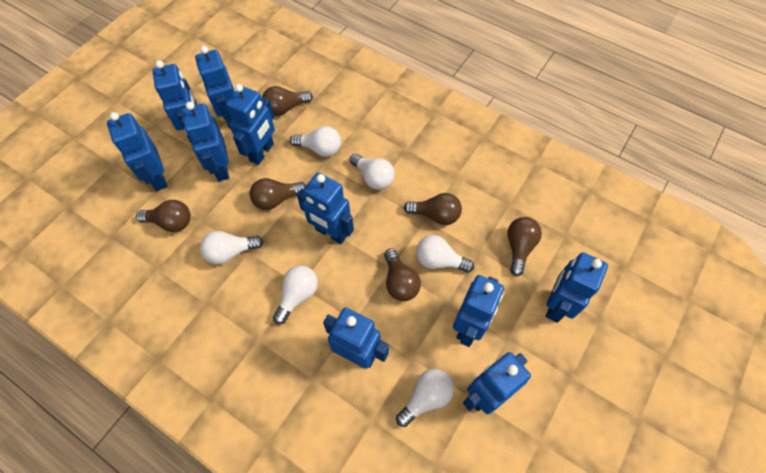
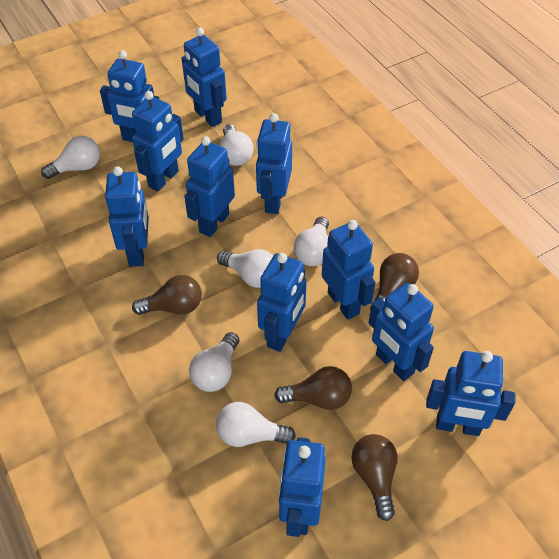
blue robot: [107,112,167,191] [152,60,197,143] [181,102,229,181] [195,46,235,129] [226,84,275,165] [297,172,354,244] [323,308,389,369] [453,275,504,347] [463,352,531,414] [545,252,608,323] = 10 -> [100,50,159,142] [105,166,149,267] [132,91,184,191] [182,28,227,127] [184,136,235,237] [256,113,292,214] [257,253,307,352] [279,437,326,537] [322,220,375,320] [368,283,434,381] [426,351,516,436] = 11
brown light bulb: [136,200,191,232] [250,178,306,210] [262,86,313,116] [384,248,421,301] [404,193,462,225] [507,217,542,276] = 6 -> [132,275,202,315] [274,366,352,410] [351,434,398,521] [370,253,419,310] = 4

